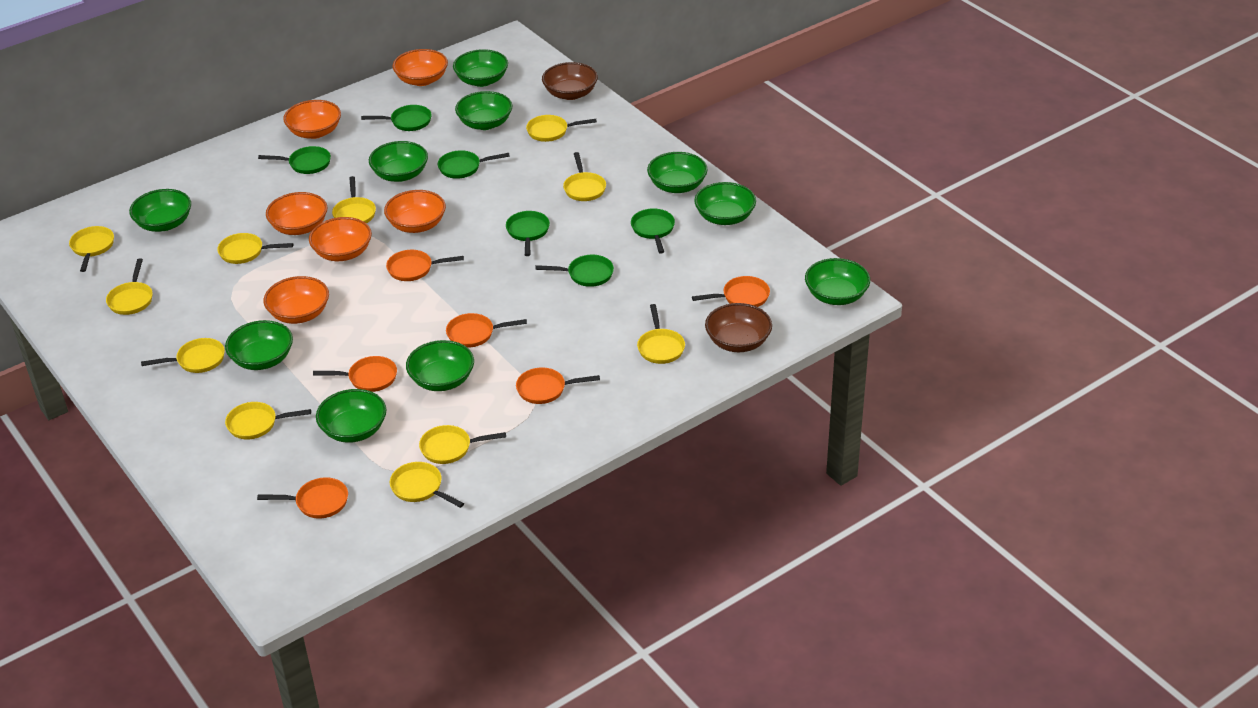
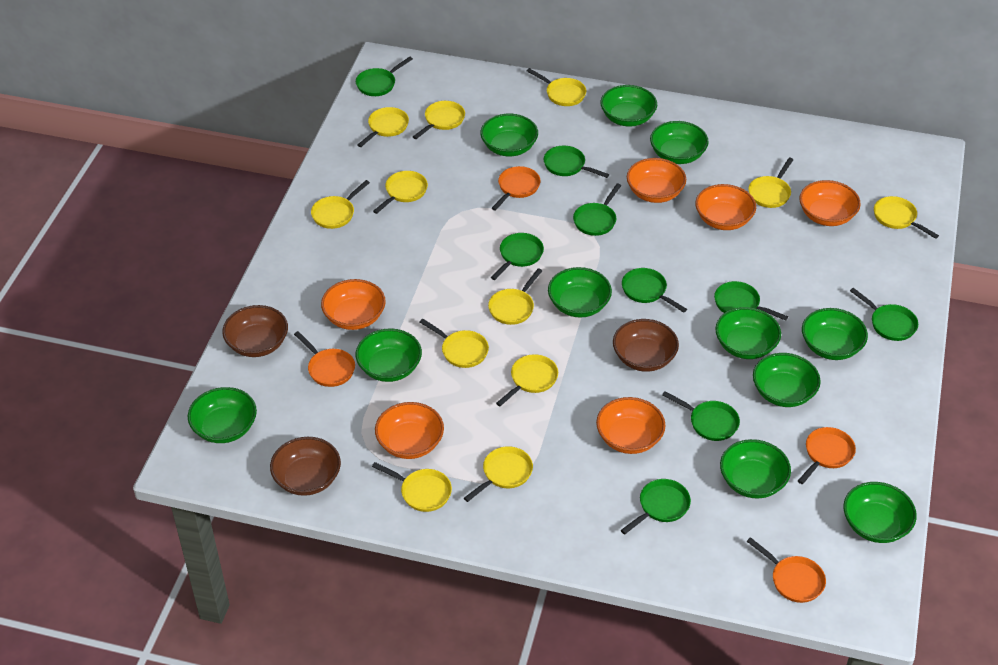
brown bowl: [542,62,598,100] [705,303,772,352] = 2 -> [222,305,288,357] [270,437,341,496] [613,319,679,372] = 3
green bowl: [129,189,191,232] [225,320,293,370] [316,389,386,443] [369,141,428,182] [406,340,474,391] [453,49,508,87] [455,91,512,130] [647,152,707,193] [694,182,756,225] [805,258,870,305] = 10 -> [188,387,257,443] [356,328,422,382] [480,114,538,156] [548,267,612,318] [601,85,657,126] [650,121,709,164] [715,307,781,359] [720,439,791,498] [753,353,821,407] [802,308,868,360] [843,482,917,543] = 11
green pan: [258,146,331,174] [361,105,432,131] [438,150,510,179] [506,211,550,256] [535,255,614,287] [631,208,675,254] = 6 -> [356,57,413,96] [491,233,544,280] [544,146,609,178] [573,184,621,236] [621,479,691,534] [622,268,687,313] [662,391,740,441] [714,281,788,321] [850,288,918,341] = 9
orange pan: [257,477,348,519] [313,356,397,392] [386,250,464,281] [446,313,527,348] [516,367,600,404] [692,276,770,307] = 6 -> [294,331,355,387] [491,166,541,211] [747,537,826,603] [798,427,856,484] = 4
yellow pan: [69,226,114,272] [106,258,153,315] [141,338,225,373] [217,233,293,264] [225,402,311,439] [332,176,376,223] [390,462,464,508] [419,425,506,464] [526,115,597,142] [563,152,606,201] [637,304,685,364] = 11 -> [311,180,370,229] [358,107,409,147] [372,462,452,512] [373,171,428,214] [413,101,465,139] [420,319,489,368] [464,446,533,502] [488,268,542,325] [496,354,558,406] [527,68,586,106] [748,158,793,208] [874,196,939,239] = 12

